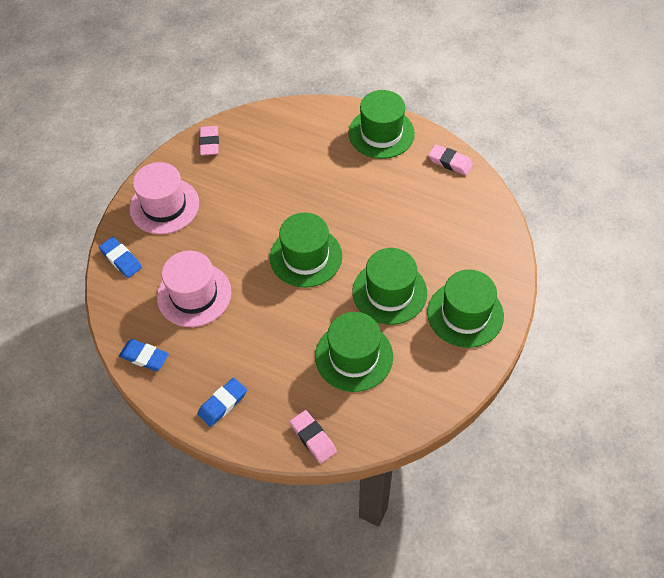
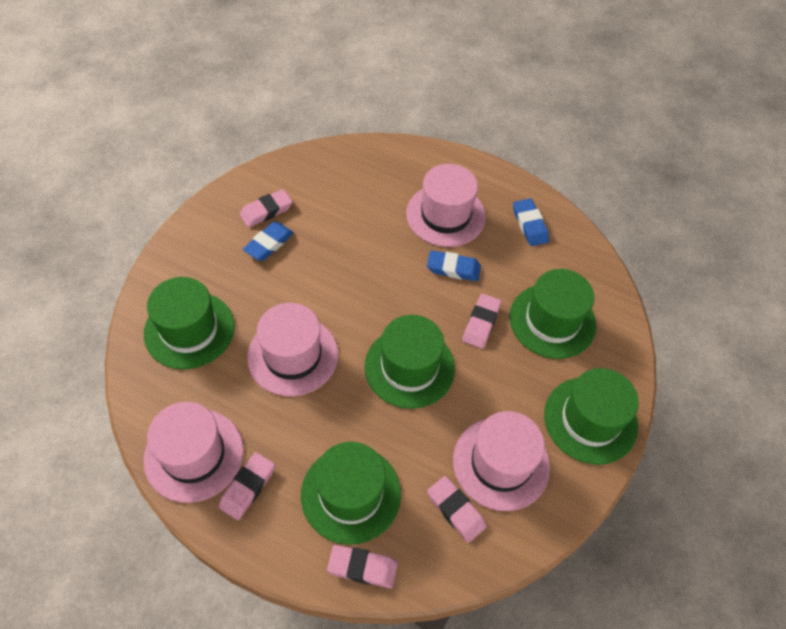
pink eraser: [199,126,219,156] [290,410,337,463] [428,144,473,176] = 3 -> [218,452,275,520] [239,189,292,228] [327,545,398,588] [427,476,487,543] [462,294,502,349] = 5
pink hat: [129,162,199,234] [157,250,231,327] = 2 -> [144,402,243,503] [247,303,338,396] [406,164,486,247] [453,411,550,511] = 4

